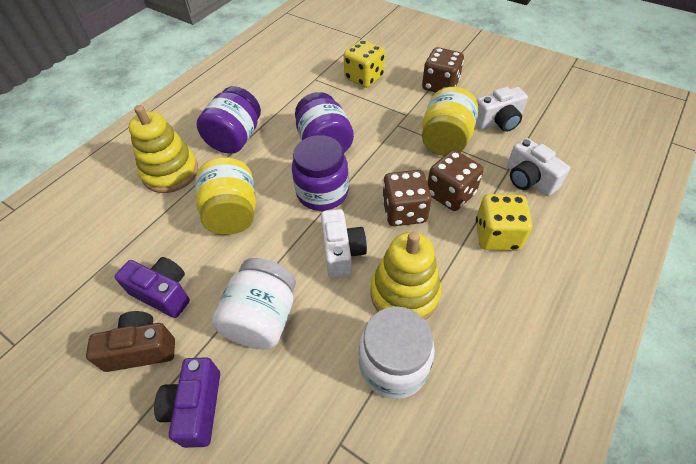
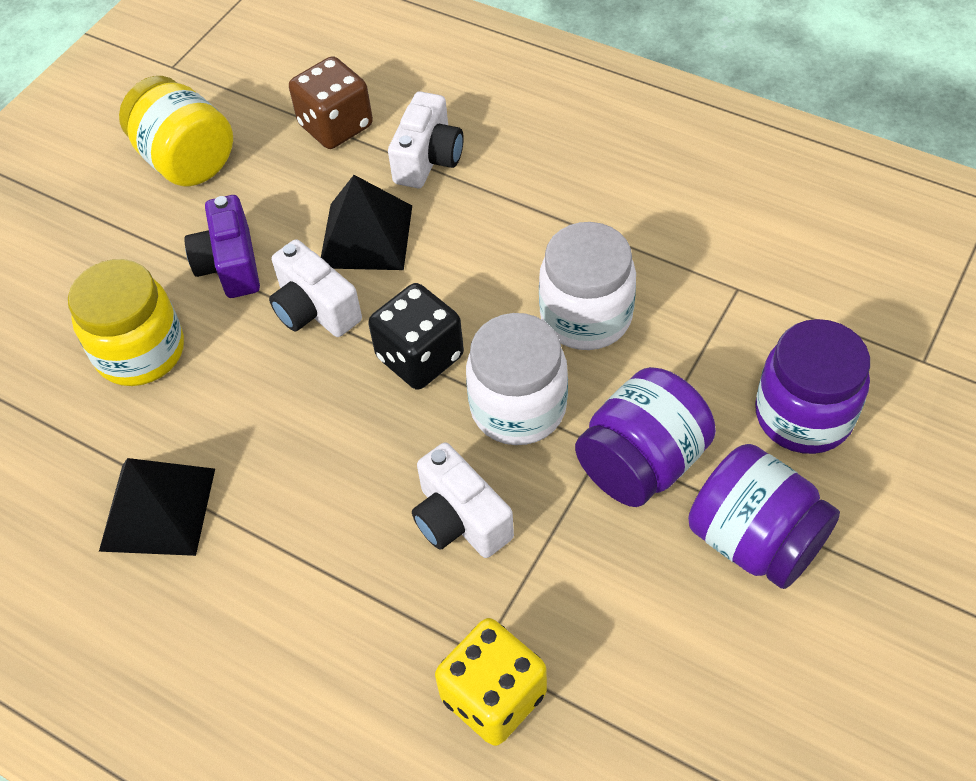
black dice: none = 0 -> [368,283,464,390] = 1
black pyramid: none = 0 -> [99,458,215,556] [321,175,412,270] = 2
brown camera: [86,311,175,372] = 1 -> none = 0
brown dice: [382,170,432,226] [422,47,464,92] [428,150,484,211] = 3 -> [289,56,373,149] = 1
purple camera: [114,257,190,318] [154,357,220,448] = 2 -> [184,195,260,298] = 1
yellow dice: [344,40,385,88] [476,194,533,251] = 2 -> [435,618,547,746] = 1
yellow stacking toy: [128,105,198,193] [371,232,442,320] = 2 -> none = 0

